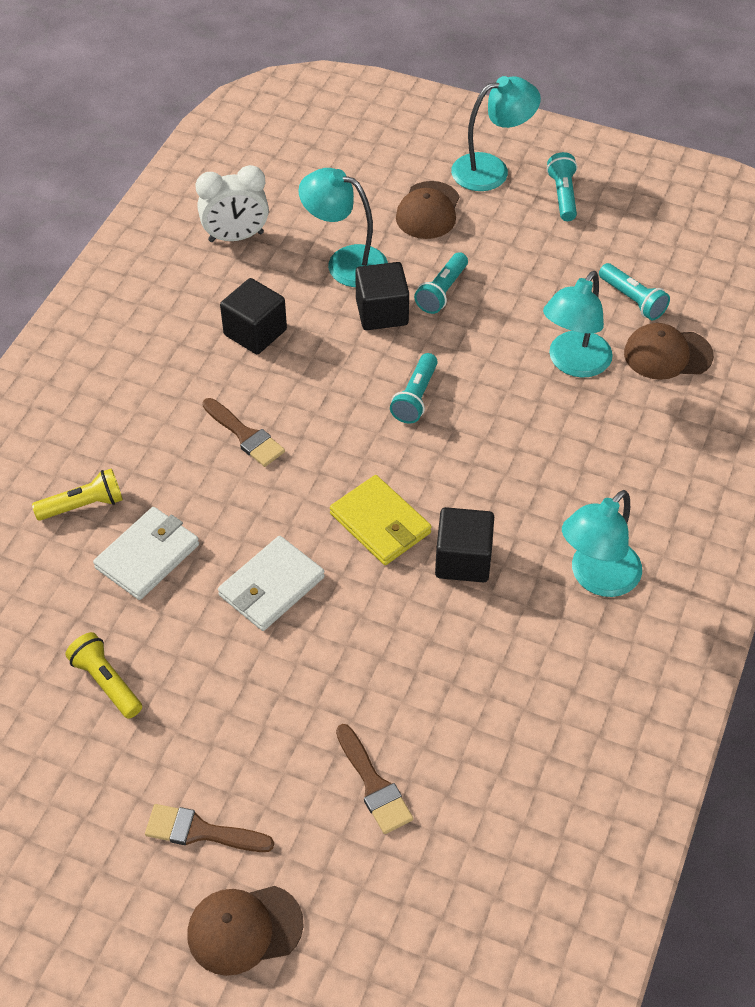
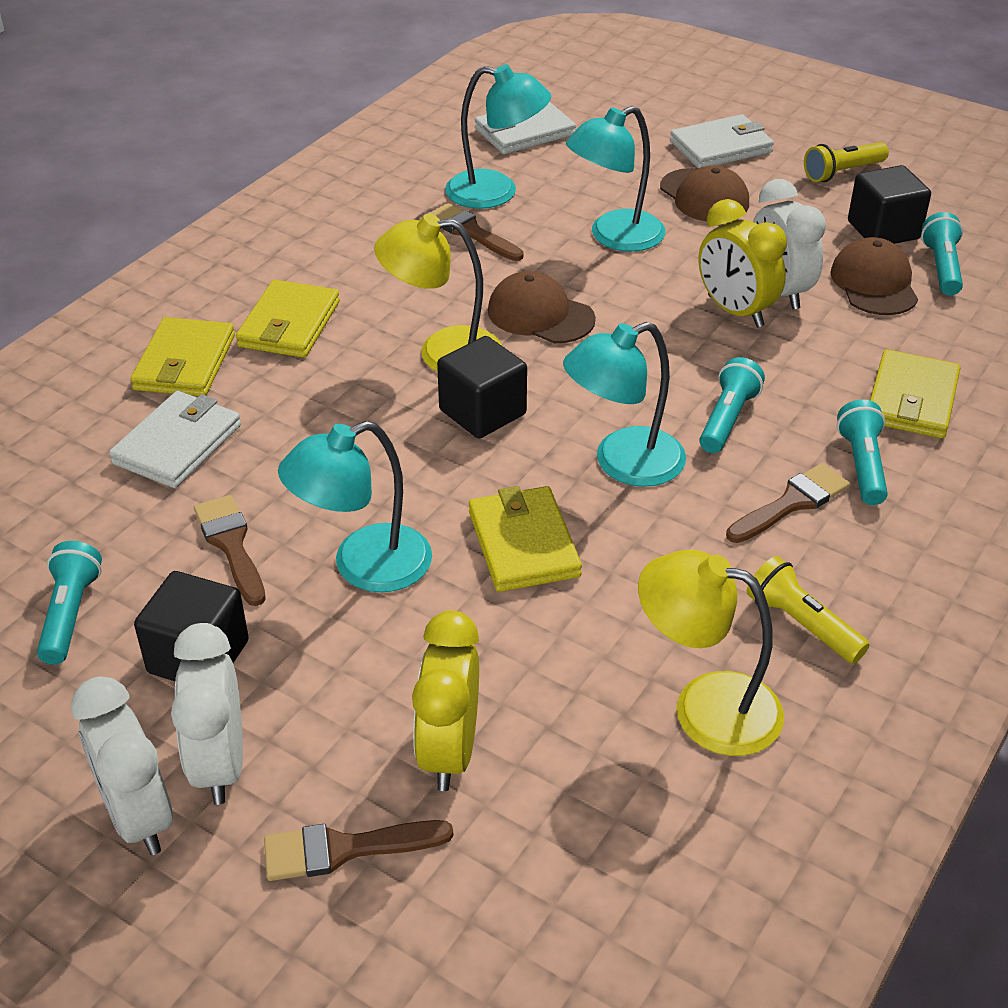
brown brush: [145,804,274,852] [202,398,285,467] [336,724,413,834] = 3 -> [194,495,266,606] [264,820,453,881] [428,203,524,261] [726,463,850,543] = 4
white clock: [196,165,269,242] = 1 -> [71,676,173,855] [171,623,243,805] [753,179,826,310] = 3
white wallet: [93,507,199,600] [218,536,325,631] = 2 -> [109,391,241,488] [475,102,576,154] [670,114,774,168] = 3
yellow clock: none = 0 -> [412,611,479,791] [698,199,787,327] = 2
yellow lamp: none = 0 -> [374,214,502,372] [638,550,784,756] = 2
yellow wallet: [330,475,432,565] = 1 -> [130,317,235,396] [236,280,340,358] [469,486,582,592] [870,349,960,438] = 4

